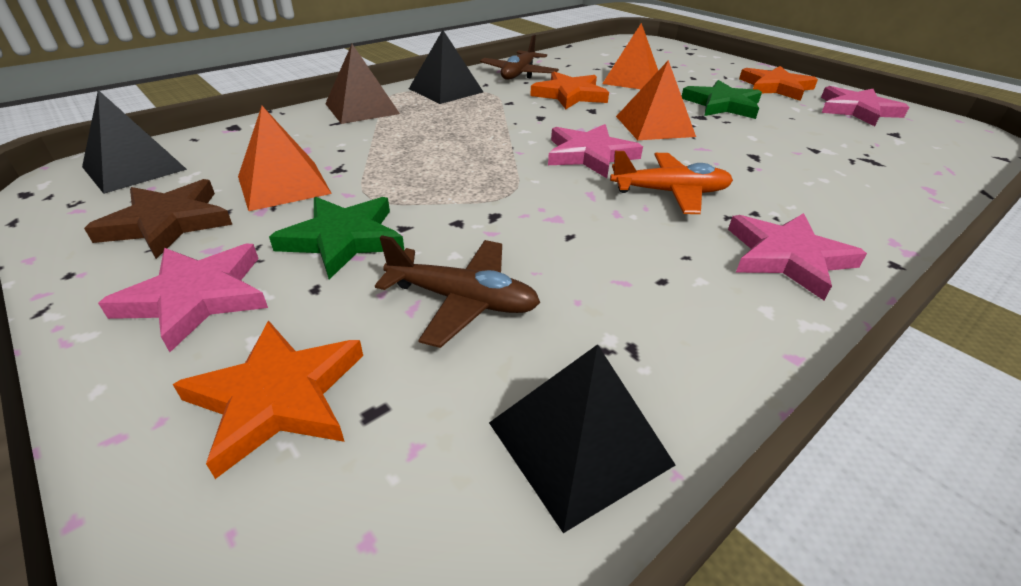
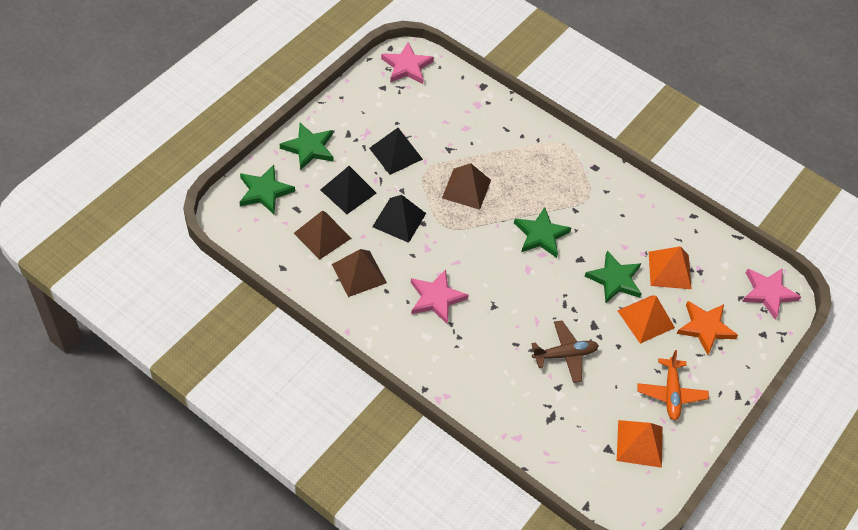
brown plane: [375,235,540,348] [480,35,559,80] = 2 -> [531,320,599,383] = 1
brown pyramid: [325,44,400,124] = 1 -> [294,210,352,260] [332,249,387,297] [442,163,491,210] = 3
brown star: [84,179,232,259] = 1 -> none = 0
green star: [269,197,404,280] [682,80,762,119] = 2 -> [240,165,295,214] [280,123,334,171] [514,207,571,258] [585,251,642,303] = 4
orange star: [173,321,363,479] [530,71,609,109] [739,66,818,101] = 3 -> [677,301,738,355] = 1
pink star: [98,243,268,352] [548,124,643,178] [728,213,867,300] [821,86,909,126] = 4 -> [381,42,434,84] [411,269,469,324] [742,268,801,319] = 3

